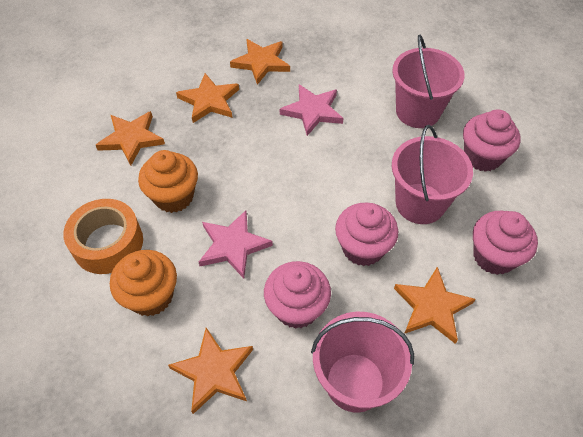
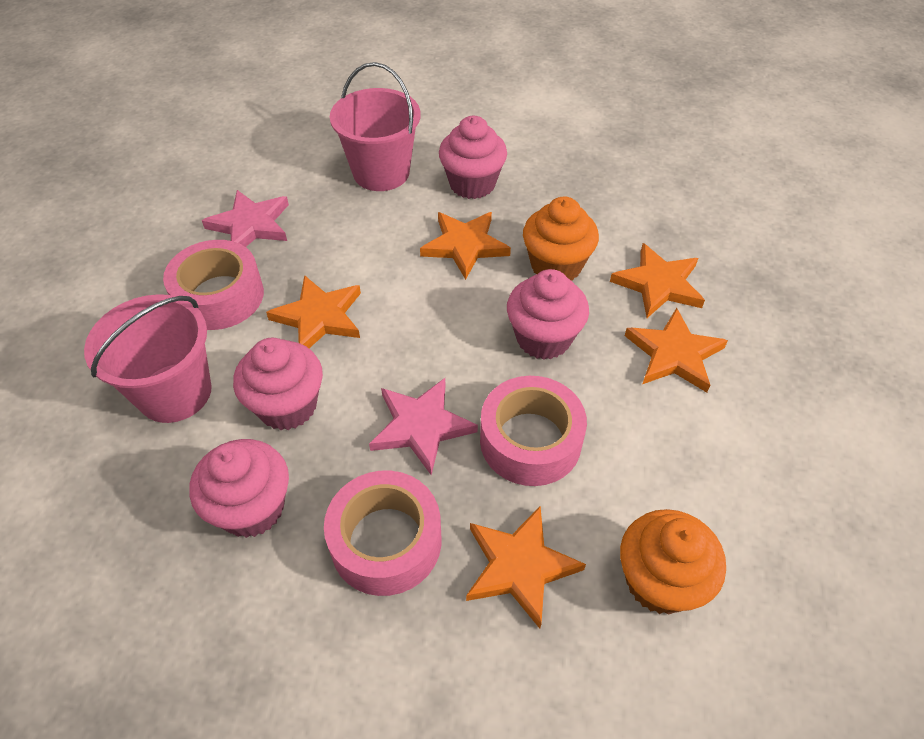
orange tape: [63,199,143,274] = 1 -> none = 0
pink bucket: [311,312,414,413] [392,35,465,128] [392,125,473,224] = 3 -> [84,294,212,423] [330,62,420,191] = 2
pink tape: none = 0 -> [163,240,264,330] [324,471,441,596] [480,376,587,486] = 3

